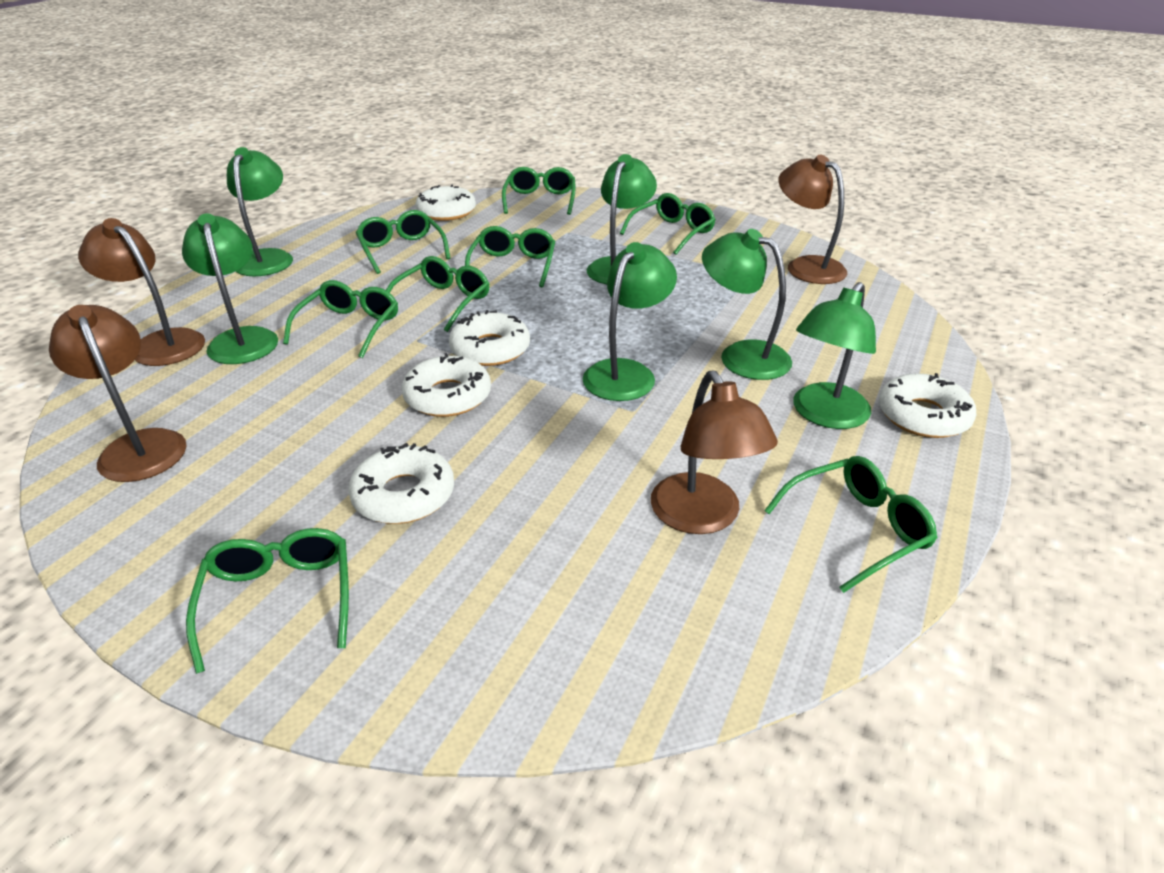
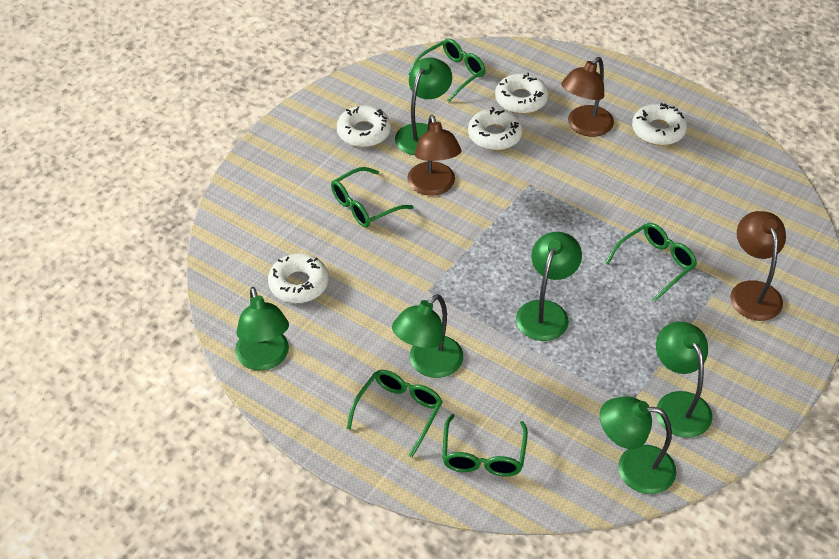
brown lamp: [49,305,186,482] [78,218,205,366] [651,371,778,534] [779,155,847,284] = 4 -> [407,115,461,196] [561,57,614,137] [730,211,786,321] = 3
green glasses: [186,528,349,674] [283,280,398,358] [356,210,450,274] [386,256,490,332] [465,226,555,288] [502,167,576,215] [620,193,716,255] [764,456,937,593] = 8 -> [331,167,414,228] [346,370,443,457] [409,38,486,103] [442,414,528,477] [606,223,697,302] = 5

